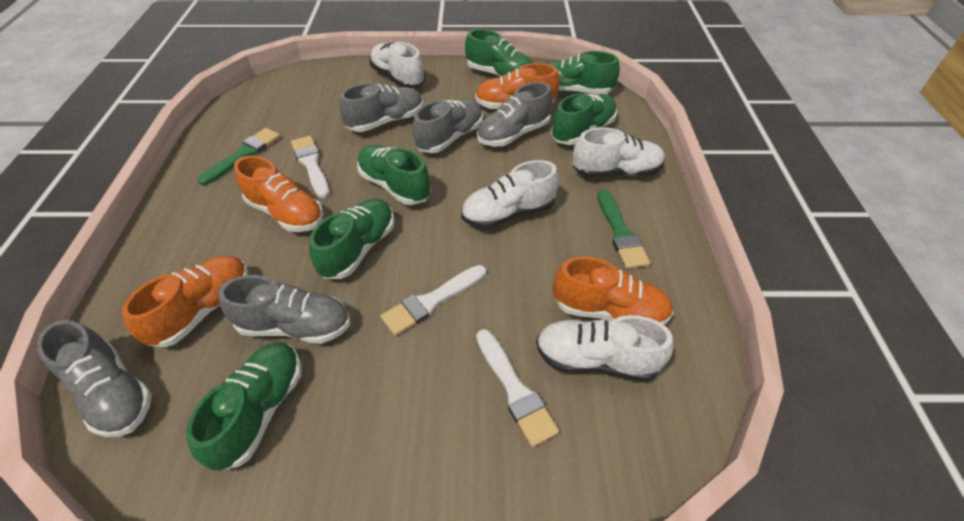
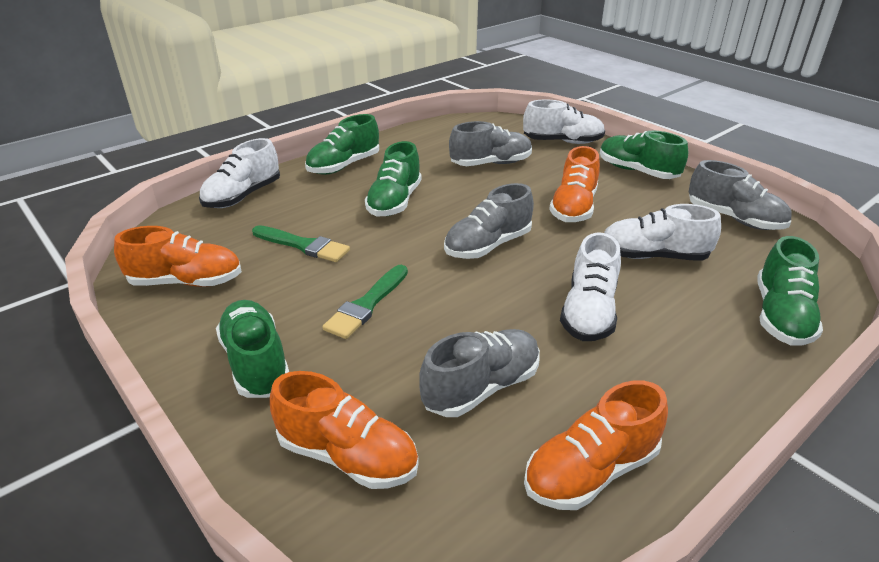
green shoe: [186,342,301,471] [309,199,394,279] [357,145,431,205] [465,29,534,77] [547,51,620,94] [551,93,617,145] = 6 -> [216,300,289,398] [305,114,379,175] [365,141,422,216] [600,131,688,179] [757,236,823,345] = 5
grey shoe: [37,320,152,437] [218,275,350,344] [339,83,423,132] [412,99,483,153] [477,82,553,146] = 5 -> [419,329,540,417] [444,183,534,259] [449,121,532,166] [689,160,792,230] = 4
white brush: [291,136,330,198] [381,265,486,336] [476,329,559,447] = 3 -> none = 0

